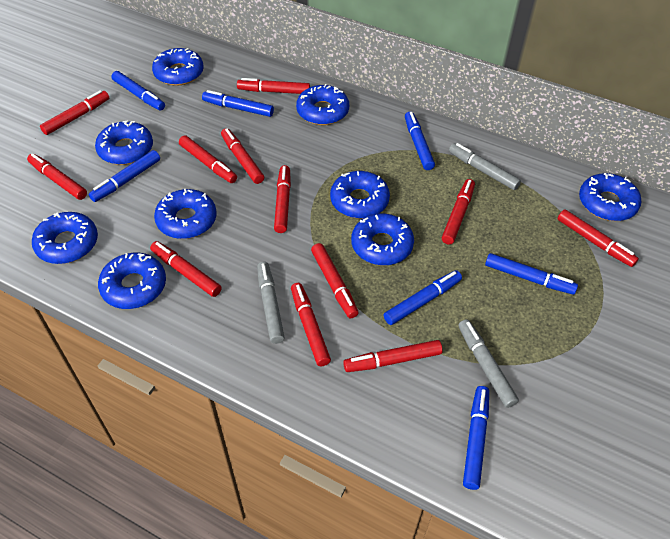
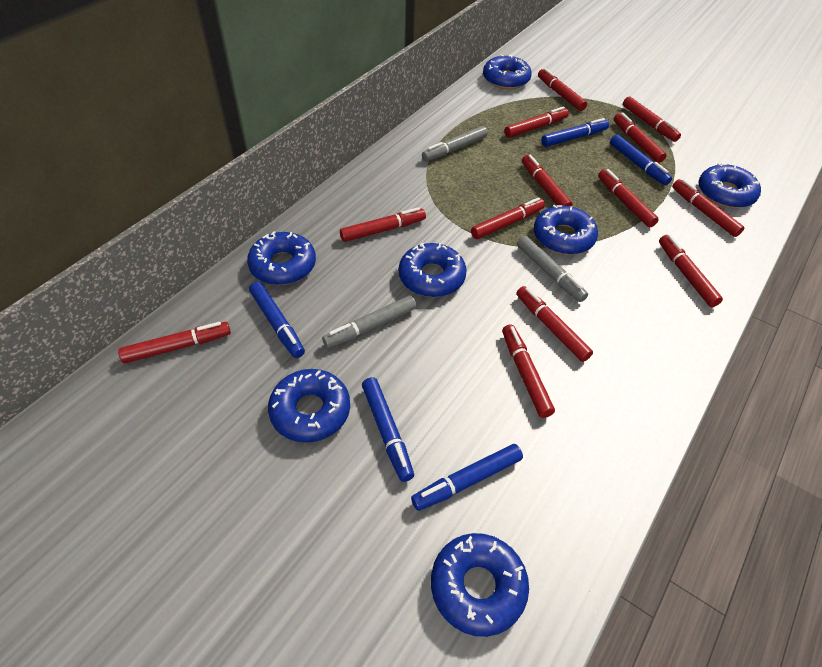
blue donut: [32,212,98,264] [95,120,153,165] [98,253,166,309] [152,48,204,86] [154,189,217,239] [296,84,349,125] [330,171,390,219] [351,213,414,265] [579,173,641,221] = 9 -> [247,231,316,285] [268,369,350,443] [399,242,467,297] [431,533,529,637] [483,54,532,89] [534,205,598,255] [699,163,761,208] = 7
blue marker: [88,150,160,202] [111,71,165,111] [202,90,274,117] [384,270,462,325] [405,112,435,170] [463,386,489,490] [485,253,578,295] = 7 -> [249,282,305,358] [362,377,414,482] [411,444,523,511] [541,118,609,147] [610,134,672,185] = 5
red marker: [27,153,87,200] [40,90,109,135] [150,241,222,297] [179,135,237,183] [221,128,264,184] [237,78,310,94] [274,165,291,233] [291,283,331,366] [311,243,359,318] [343,340,443,372] [442,179,475,245] [557,209,639,267] = 12 -> [118,322,231,363] [340,207,426,242] [471,197,545,239] [502,325,555,418] [505,107,569,138] [517,286,593,362] [522,155,573,206] [538,68,587,111] [598,169,659,227] [613,112,667,163] [623,97,681,142] [659,235,723,307] [672,179,744,237] = 13

